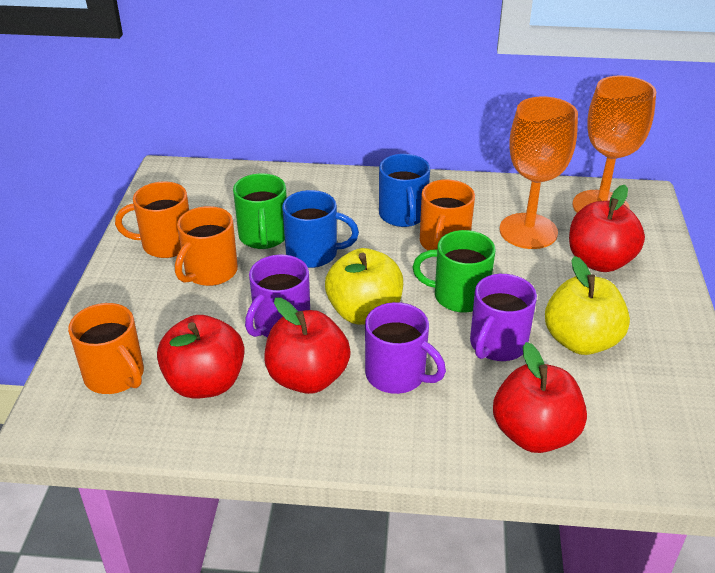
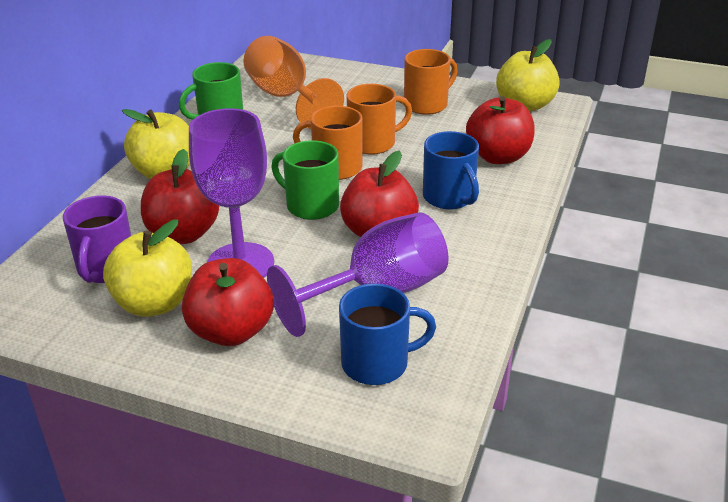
orange goblet: [499,97,578,249] [573,75,656,213] = 2 -> [243,36,344,129] = 1
orange mug: [68,303,144,394] [115,181,189,258] [175,206,238,286] [420,179,475,250] = 4 -> [293,106,363,180] [347,84,412,155] [404,49,458,115] = 3
purple goblet: none = 0 -> [189,108,274,278] [267,212,449,337] = 2
purple mug: [245,255,310,337] [365,302,446,394] [470,274,537,361] = 3 -> [63,195,131,283] = 1
yellow apple: [325,248,403,325] [545,256,630,355] = 2 -> [103,220,192,317] [122,109,190,179] [496,39,560,111] = 3

